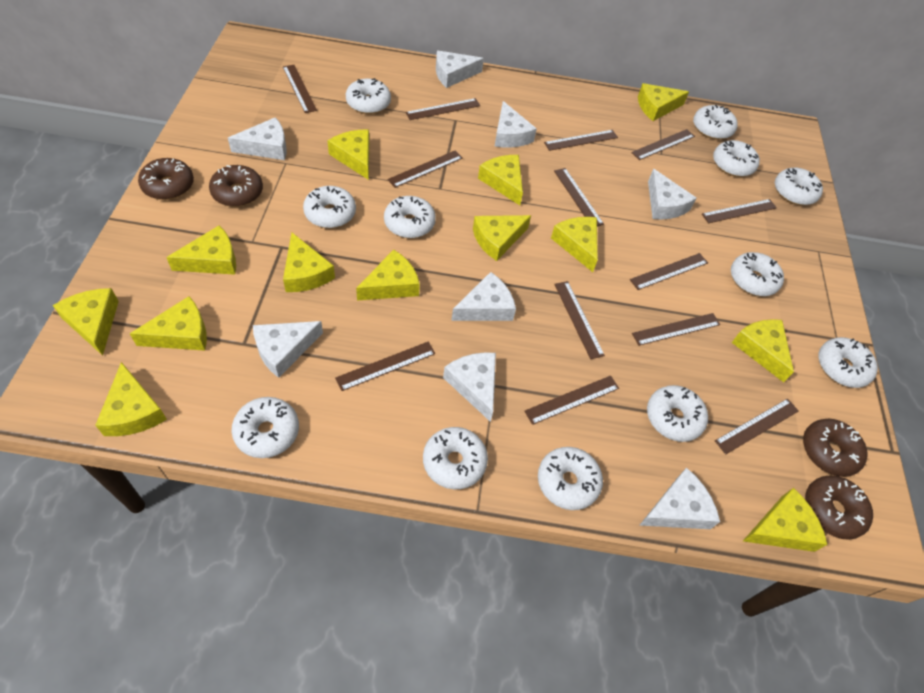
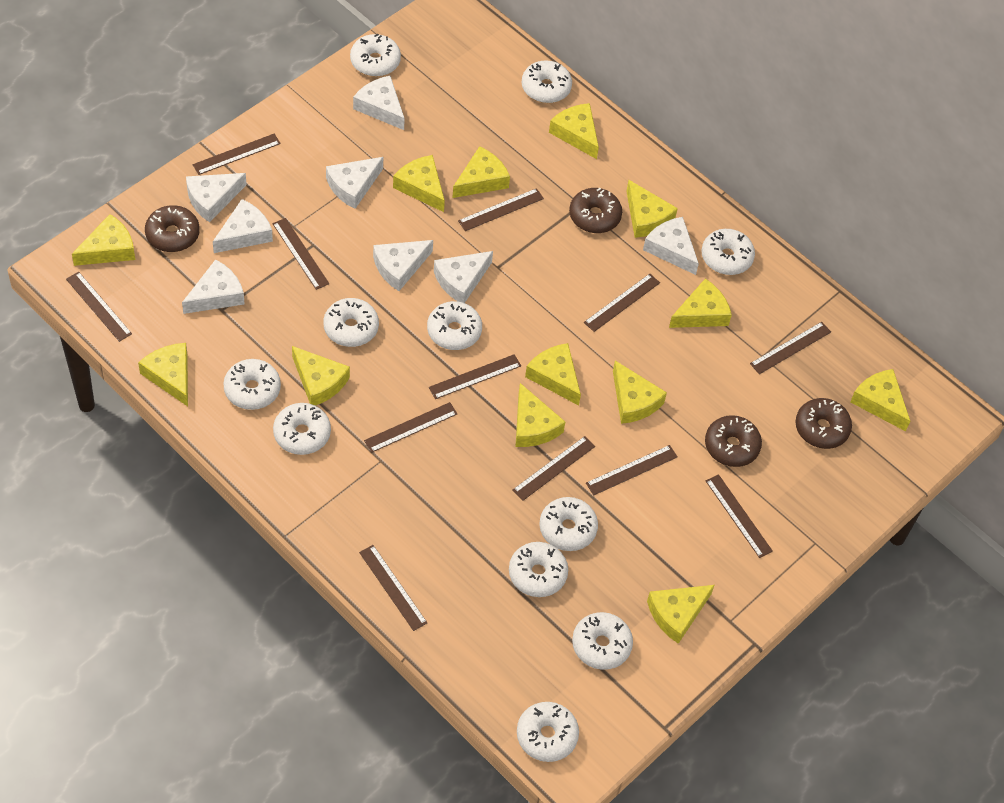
brown ruler: [283,65,317,113] [335,342,435,391] [387,151,463,188] [406,98,481,120] [524,376,619,425] [544,130,618,151] [554,168,604,226] [554,281,605,359] [630,253,708,290] [631,129,695,160] [632,313,720,346] [702,199,777,223] [715,399,799,454] = 13 -> [66,272,132,342] [193,134,281,175] [273,218,329,290] [359,545,427,631] [364,402,457,453] [429,354,521,399] [458,188,544,231] [512,436,595,501] [584,274,660,332] [586,445,677,495] [706,474,773,558] [750,322,831,374] = 12
white donut: [232,397,299,458] [303,186,356,228] [346,78,391,114] [384,196,436,238] [423,427,488,489] [538,447,603,510] [647,385,708,442] [693,105,738,140] [713,140,760,177] [731,252,784,296] [775,168,823,205] [818,337,878,388] = 12 -> [223,359,281,410] [273,403,331,455] [323,298,379,347] [350,33,401,77] [427,301,482,350] [509,542,568,597] [517,702,579,762] [522,61,572,103] [539,497,598,551] [572,612,633,670] [702,229,755,275] = 11

